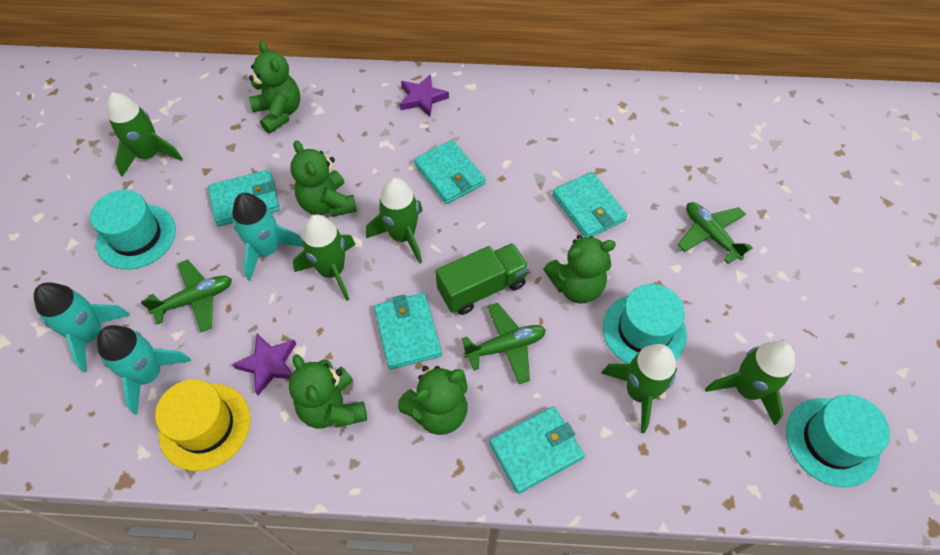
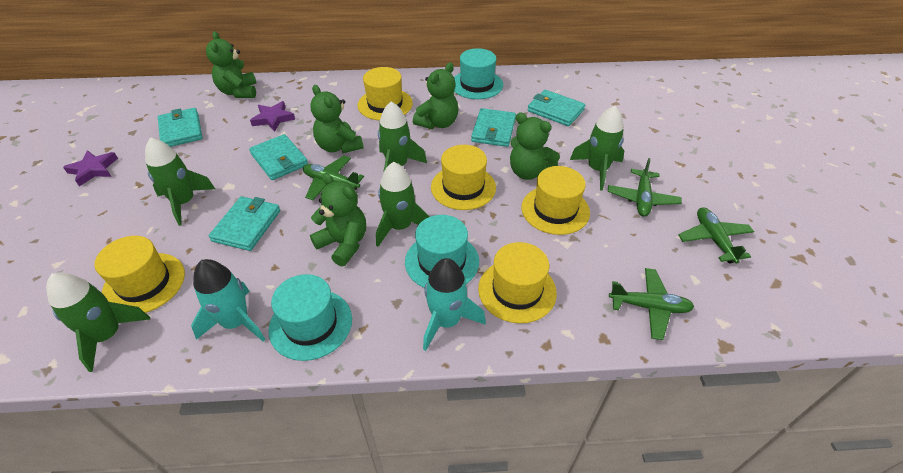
green plane: [141,259,232,332] [462,303,546,384] [678,202,753,264] = 3 -> [303,156,364,200] [608,158,682,217] [609,268,694,340] [678,207,754,264] = 4
green truck: [436,243,529,315] = 1 -> none = 0
turquoise rocket: [34,282,130,372] [97,325,191,415] [232,193,304,281] = 3 -> [191,259,266,342] [423,258,486,351] = 2
yellow hat: [155,379,250,471] = 1 -> [94,236,185,313] [358,67,413,120] [431,145,496,210] [478,242,557,323] [521,166,590,235] = 5

